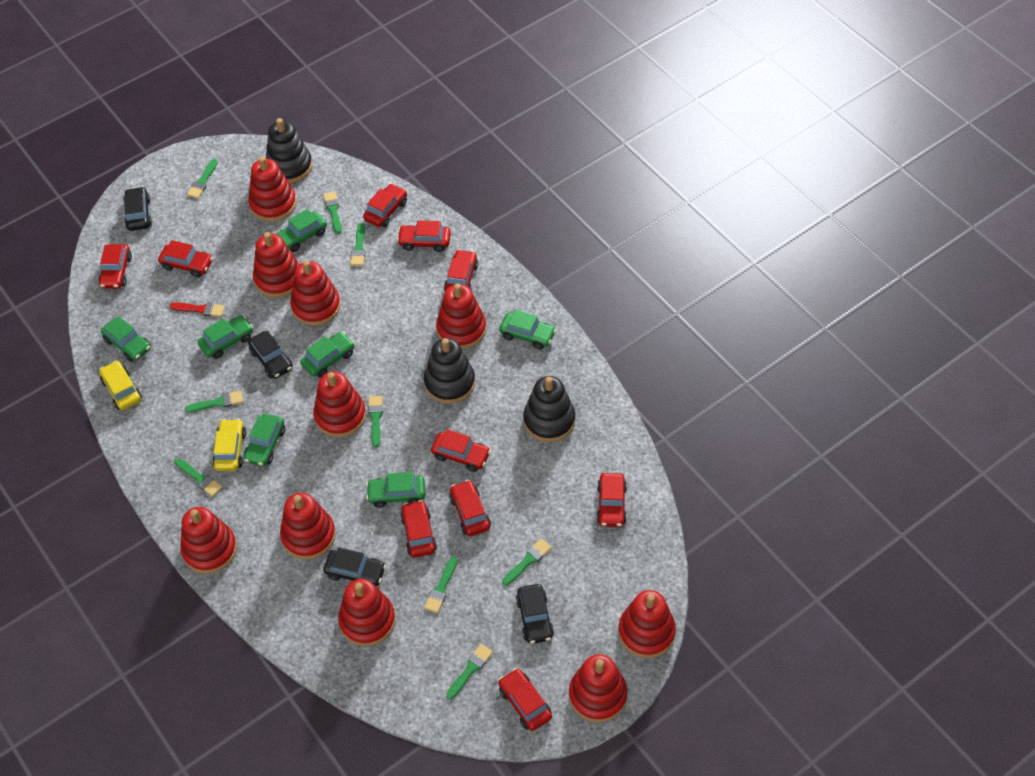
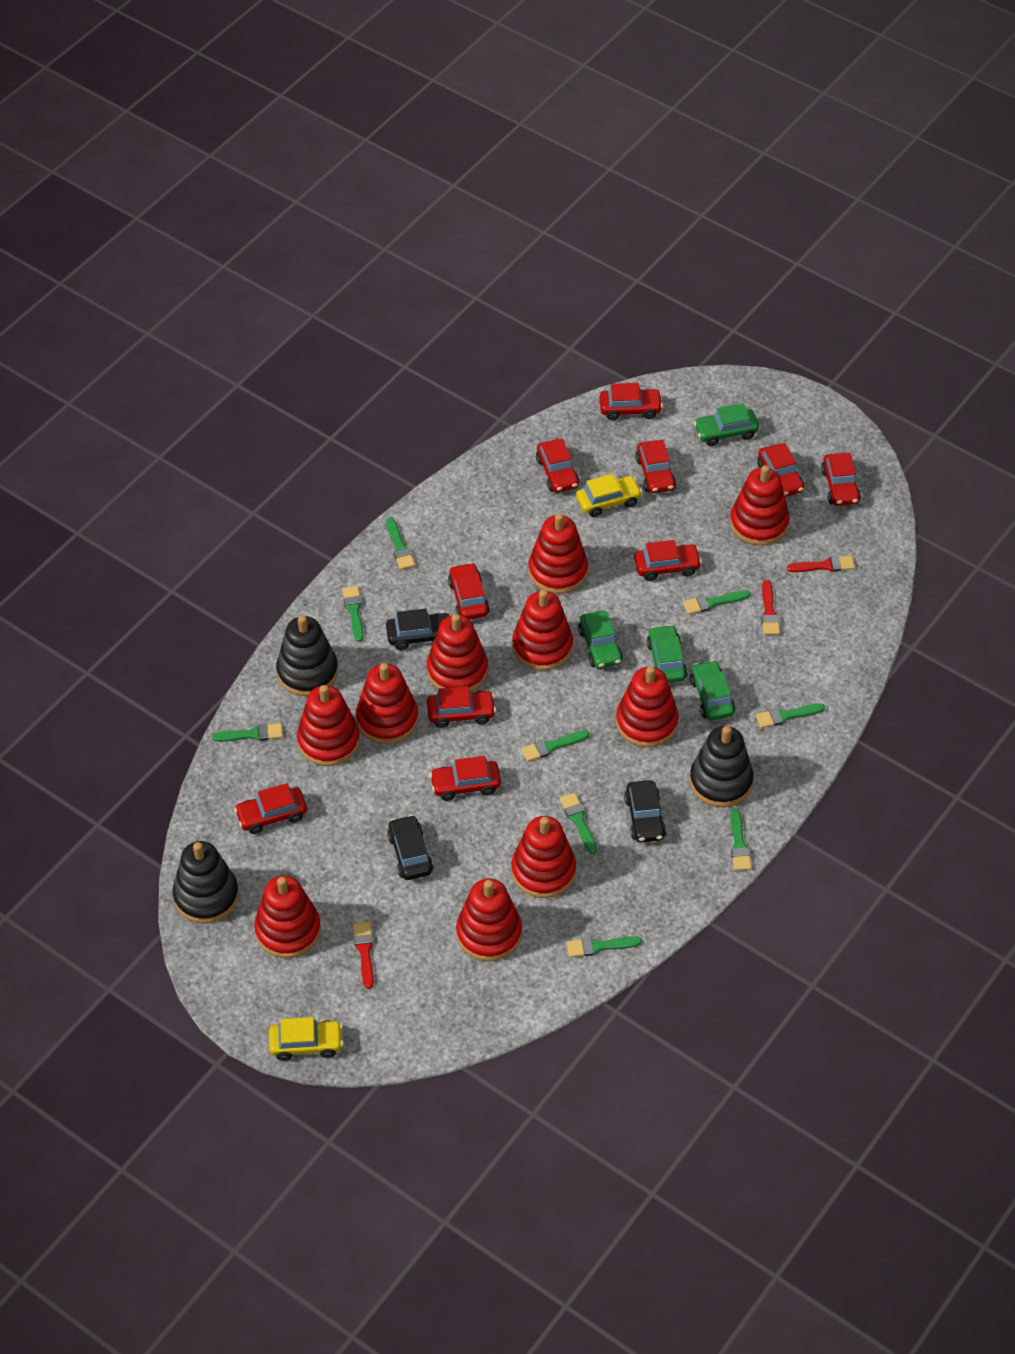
black car: [123,186,152,231] [248,331,293,379] [323,547,386,586] [516,584,554,644] = 4 -> [386,609,451,650] [387,815,434,880] [624,780,666,842] = 3
green car: [101,316,151,362] [198,315,253,359] [244,414,285,466] [277,209,327,252] [300,332,355,378] [366,472,425,508] [499,309,556,350] = 7 -> [578,611,623,669] [647,625,688,683] [690,660,735,721] [694,403,759,446] = 4
red brush: [169,302,225,317] = 1 -> [353,922,374,989] [761,580,780,635] [787,556,855,572] = 3

